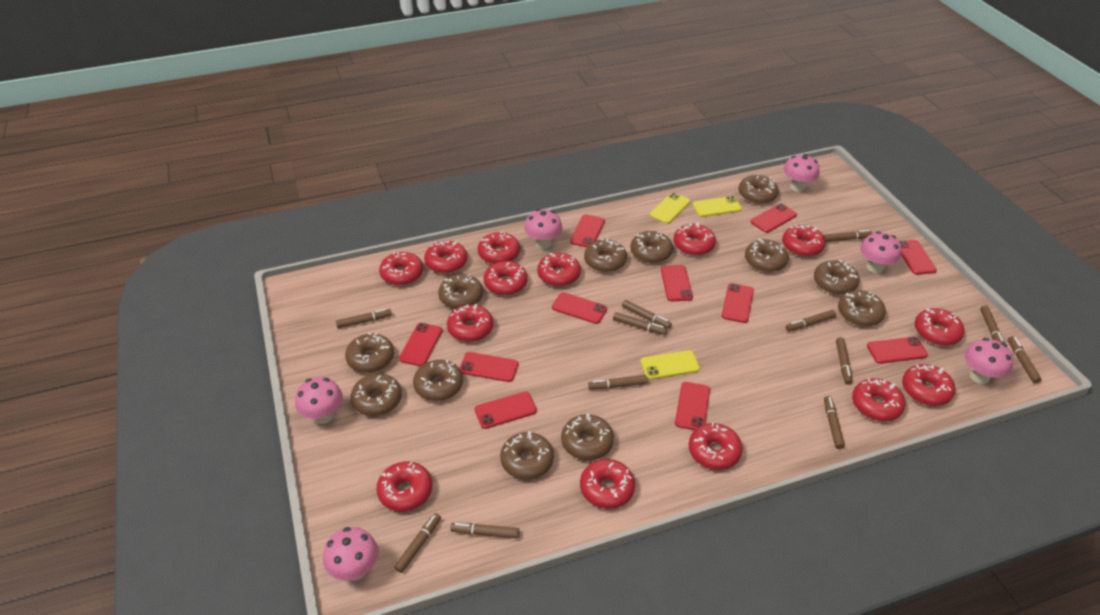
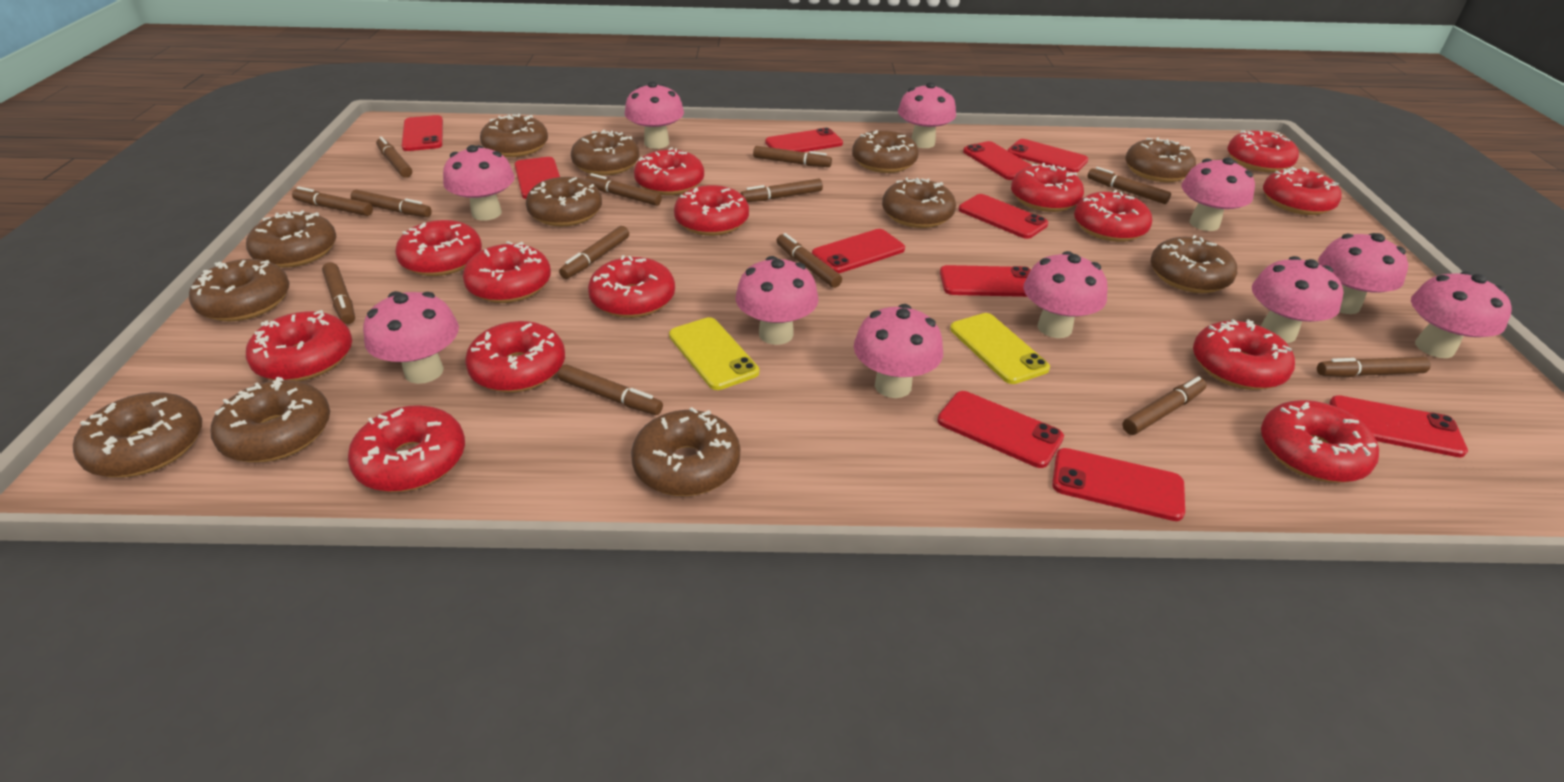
brown marker: [336,308,392,328] [394,513,441,573] [450,523,520,539] [588,375,648,390] [613,312,667,335] [622,300,672,329] [786,310,836,331] [824,230,872,242] [824,396,845,449] [836,337,852,384] [980,305,1004,343] [1008,336,1042,383] = 12 -> [292,186,373,216] [322,262,355,324] [351,190,432,217] [376,136,412,178] [558,365,663,415] [559,226,629,279] [585,173,662,206] [740,179,823,202] [753,146,832,167] [776,233,842,288] [1088,167,1171,204] [1122,376,1206,435] [1317,357,1431,377] = 13
pink mushroom: [295,377,343,424] [323,527,378,581] [524,209,563,249] [783,154,820,192] [860,231,902,273] [964,338,1013,384] = 6 -> [363,291,459,384] [443,145,515,221] [625,81,684,149] [736,256,819,345] [854,304,943,398] [898,82,956,148] [1024,251,1108,338] [1181,157,1255,231] [1252,256,1344,343] [1318,233,1408,314] [1411,271,1512,358] = 11
yellow phone: [640,350,700,380] [650,193,690,224] [693,196,742,217] = 3 -> [669,317,759,390] [950,313,1050,384] = 2

